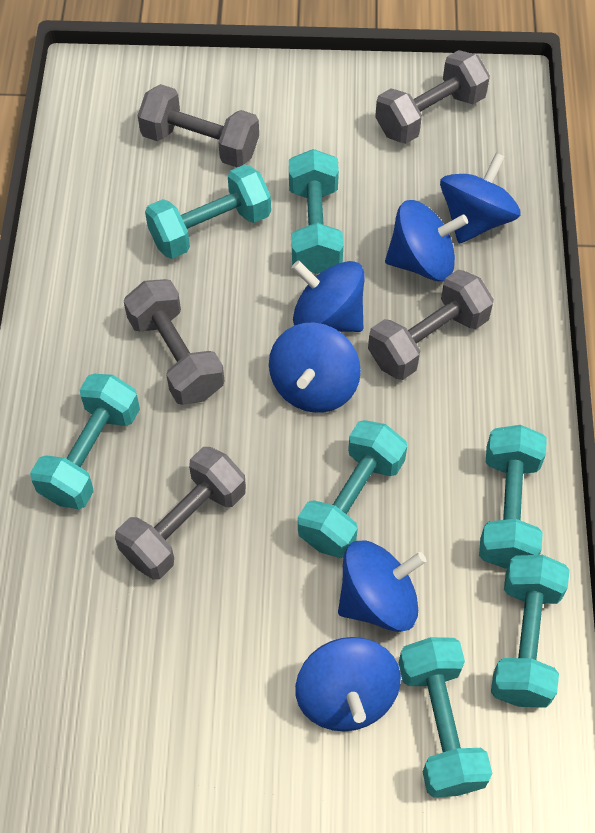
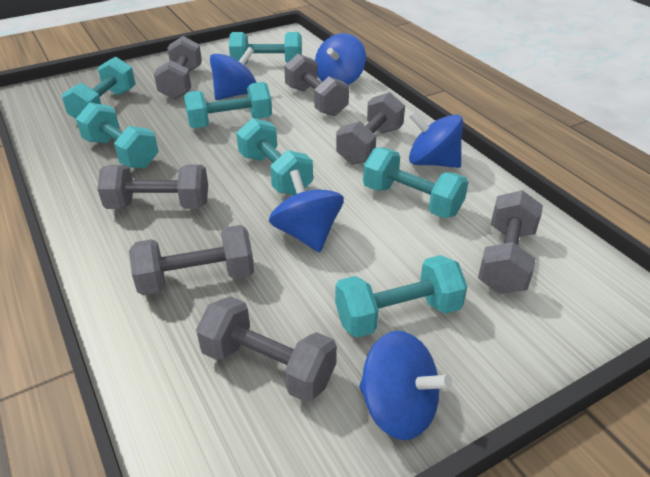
blue spinning top: [269,322,361,413] [292,260,365,332] [295,637,401,731] [338,540,426,632] [385,200,468,281] [440,153,521,244] = 6 -> [210,47,257,100] [269,170,344,252] [315,33,366,85] [359,331,452,440] [409,111,463,168] = 5
grey dumbbell: [115,447,246,579] [124,279,224,405] [137,84,259,167] [368,270,494,380] [375,50,490,144] = 5 -> [97,165,208,209] [129,225,254,295] [154,36,202,99] [196,296,337,402] [284,54,349,116] [336,92,405,165] [478,190,543,294] = 7

